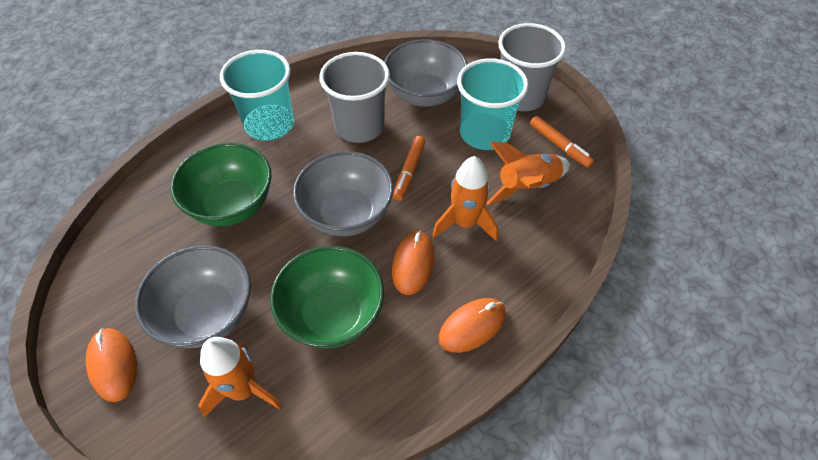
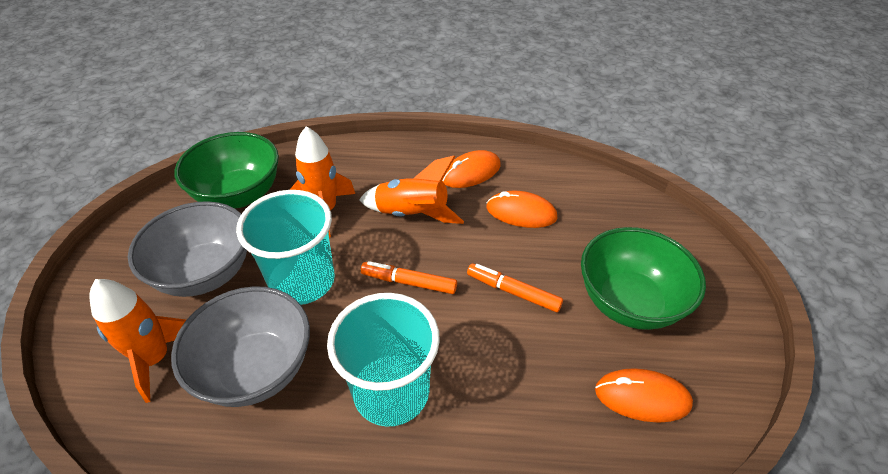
grey bowl: [135,245,251,348] [293,151,393,236] [384,39,467,107] = 3 -> [128,201,247,297] [171,286,310,407] = 2
grey cup: [319,52,390,143] [498,23,566,111] = 2 -> none = 0

